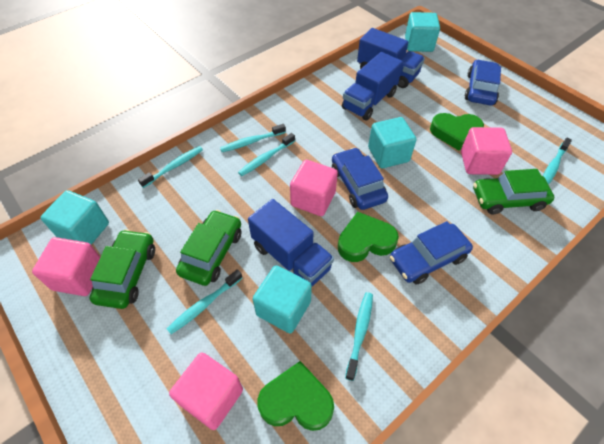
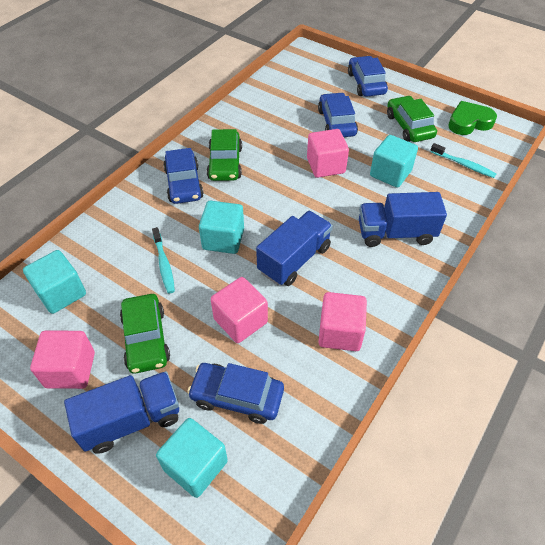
blue car: [332,147,388,210] [390,221,473,285] [465,59,501,105] = 3 -> [163,148,204,204] [187,363,284,424] [318,92,358,137] [348,56,388,97] = 4
green heart: [257,361,334,431] [338,212,399,262] [430,113,484,151] = 3 -> [448,101,497,135] = 1
turquoise toothbrush: [138,146,203,188] [167,269,242,334] [220,124,286,152] [238,133,295,176] [345,292,373,381] [543,138,572,185] = 6 -> [152,227,175,293] [430,143,496,178] = 2

